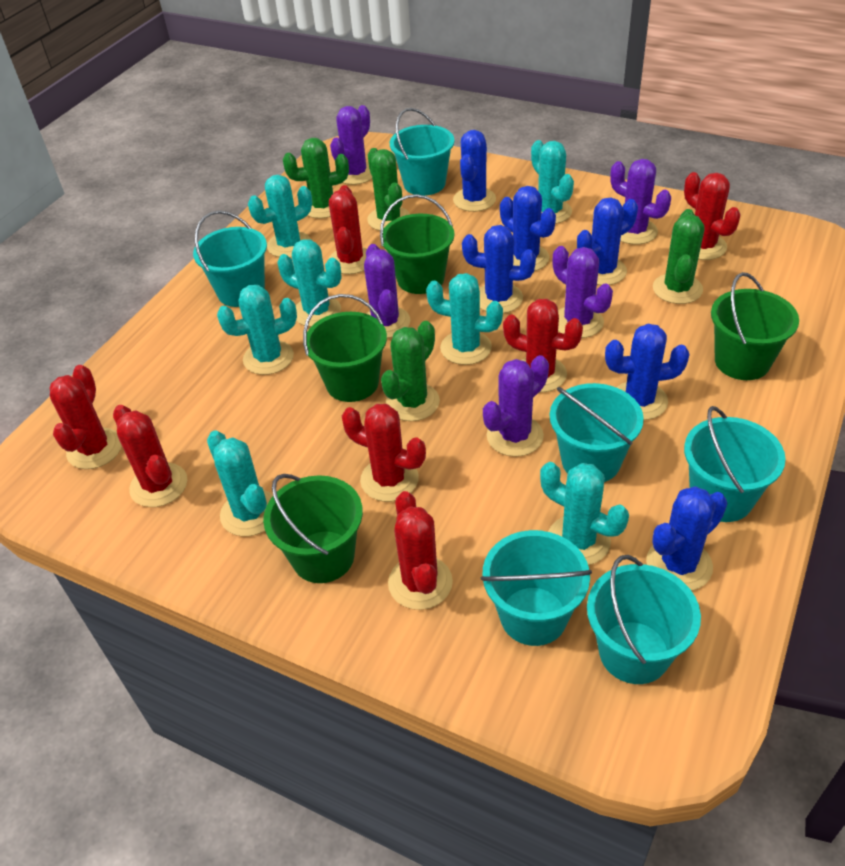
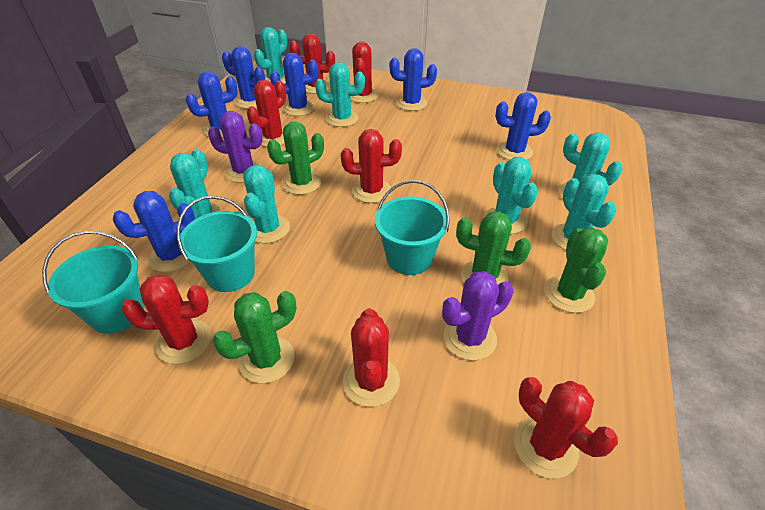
green bucket: [263,474,363,583] [303,294,387,402] [380,194,454,294] [711,272,799,380] = 4 -> none = 0
purple cactus: [330,105,372,185] [364,244,410,338] [483,355,549,457] [552,246,613,338] [610,159,671,245] = 5 -> [208,111,263,183] [442,271,513,361] = 2
turquoise bucket: [193,210,267,307] [390,108,454,196] [481,530,592,646] [550,383,644,482] [587,555,701,684] [684,406,786,522] = 6 -> [42,231,144,334] [177,196,257,292] [375,180,450,275] = 3

